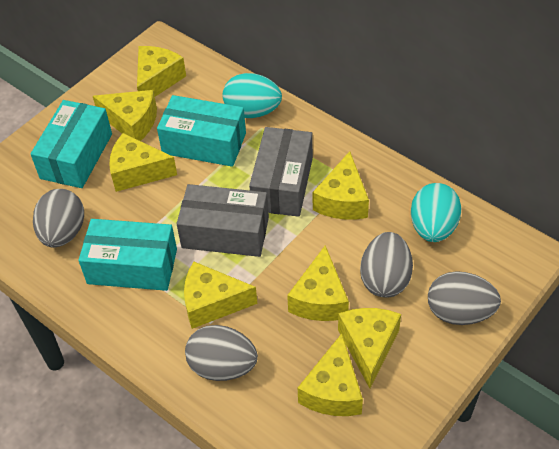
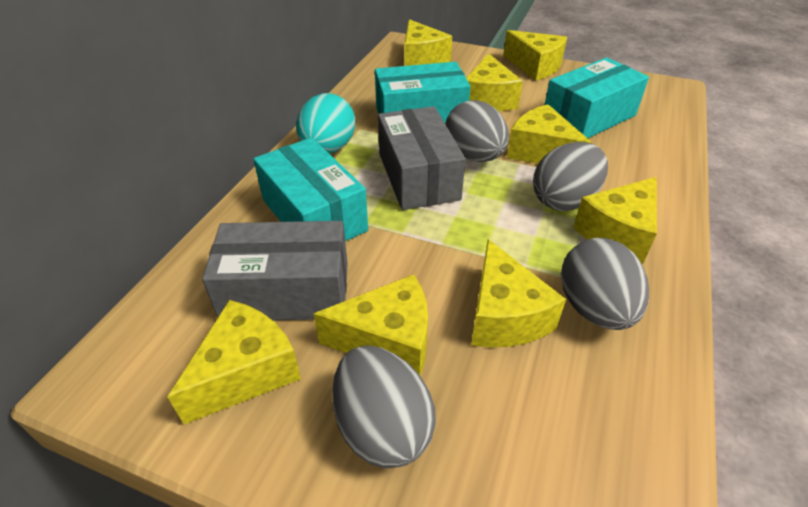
turquoise egg: [222,73,282,118] [411,183,462,242] = 2 -> [296,93,355,154] = 1

